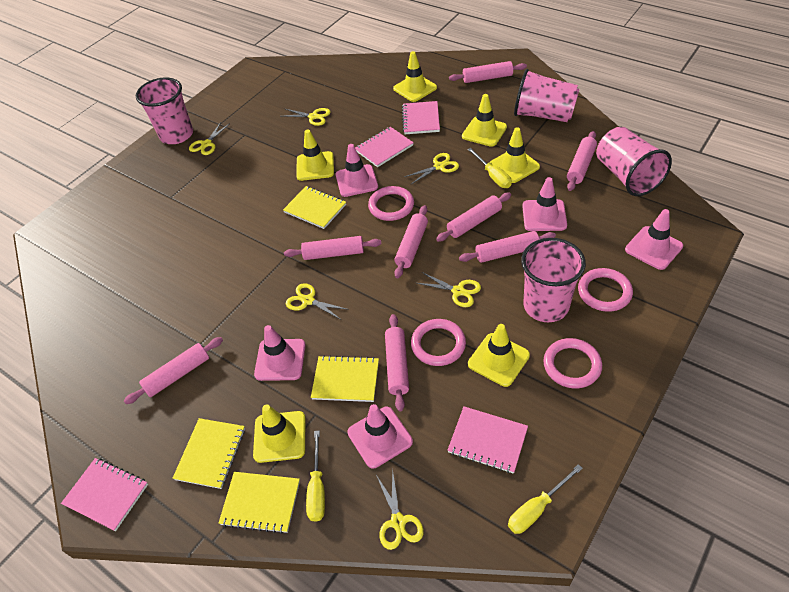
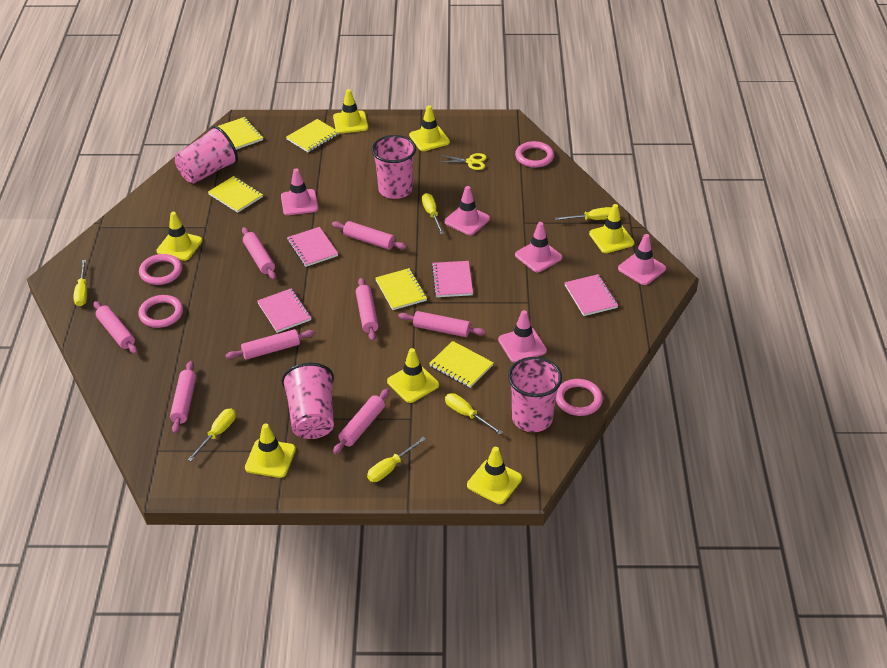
yellow notebook: [173,418,245,489] [219,472,300,534] [283,186,346,229] [311,355,379,402] = 4 -> [208,176,263,213] [217,117,263,150] [286,119,339,152] [375,268,427,310] [429,341,494,388] = 5
yellow scissors: [189,122,229,155] [283,108,331,126] [286,283,349,319] [376,470,424,550] [404,153,459,184] [417,272,481,307] = 6 -> [437,153,487,170] = 1
yellow screwdriver: [306,431,325,522] [467,148,512,188] [508,464,583,534] = 3 -> [74,260,87,306] [188,408,236,461] [367,437,426,482] [422,193,444,234] [445,393,503,434] [555,207,612,220] = 6
yellow traffic cone: [253,404,305,463] [296,129,334,181] [393,51,437,102] [462,94,507,147] [468,324,530,387] [490,127,540,183] = 6 -> [157,212,202,261] [245,423,296,478] [333,89,368,134] [387,348,439,403] [409,105,450,151] [467,447,522,504] [589,204,635,253] = 7

